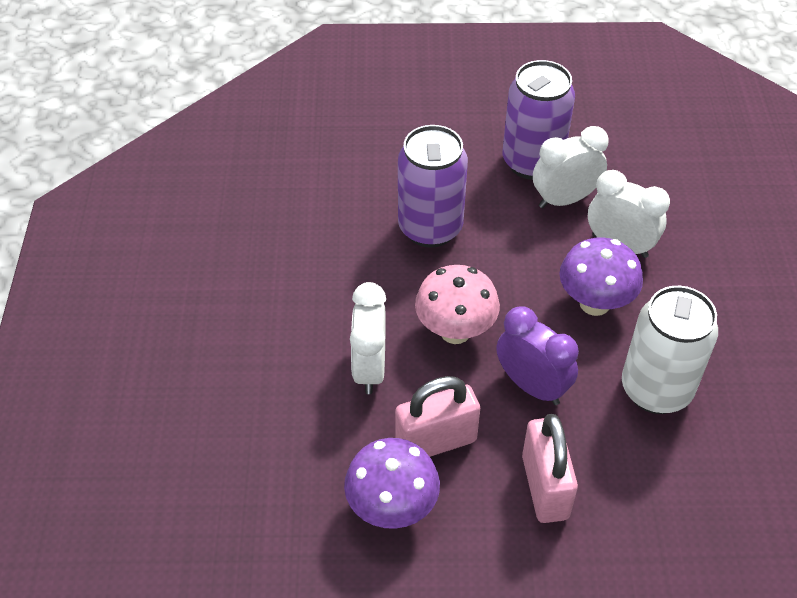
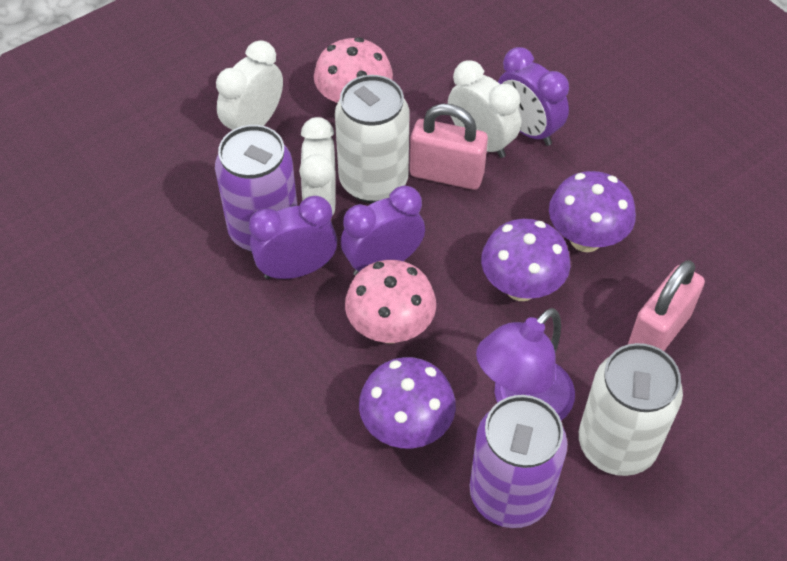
pink mushroom: [415,265,500,344] = 1 -> [314,37,393,103] [345,260,436,344] = 2
purple clock: [496,306,579,405] = 1 -> [249,196,337,279] [341,185,425,276] [498,47,569,146] = 3
purple lamp: none = 0 -> [476,308,575,420] = 1
purple mushroom: [344,438,440,529] [559,237,643,316] = 2 -> [359,357,456,448] [481,219,570,301] [549,171,636,252] = 3
white can: [622,286,718,414] = 1 -> [335,75,410,203] [579,343,683,476] = 2

